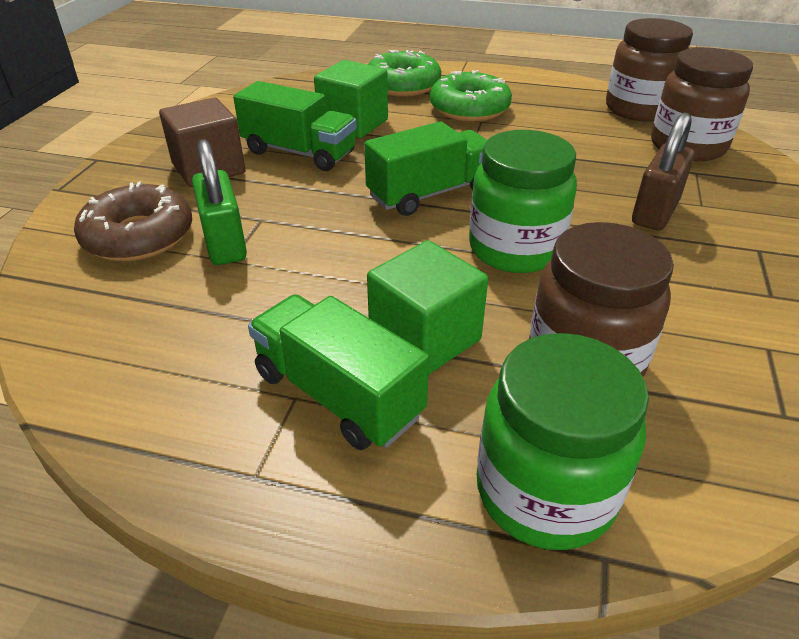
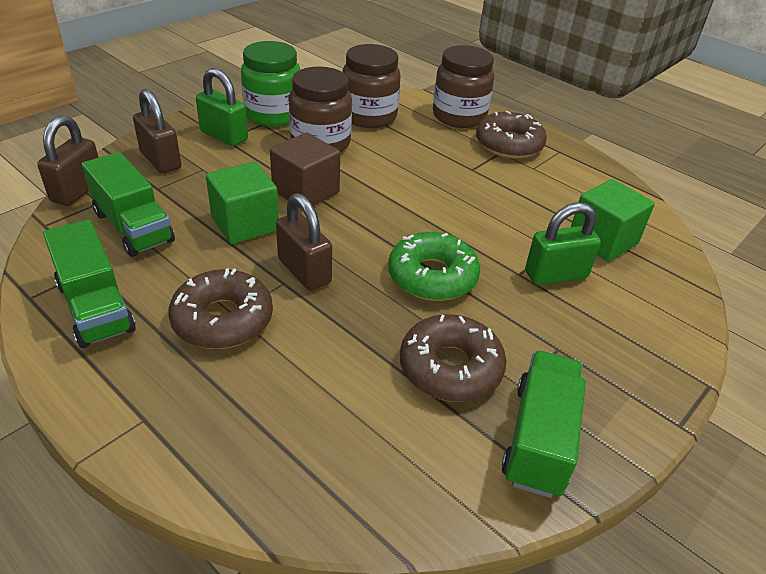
brown donut: [74,181,192,261] = 1 -> [168,268,273,349] [400,314,506,402] [476,111,547,159] = 3
brown padlock: [632,113,694,230] = 1 -> [37,115,99,206] [133,89,181,173] [276,193,332,291] = 3
green donut: [368,50,441,97] [430,70,512,122] = 2 -> [388,232,480,301] = 1
green jar: [469,130,577,273] [477,333,649,550] = 2 -> [241,41,300,126] = 1
green padlock: [192,139,247,265] = 1 -> [196,68,248,146] [525,202,601,285] = 2

